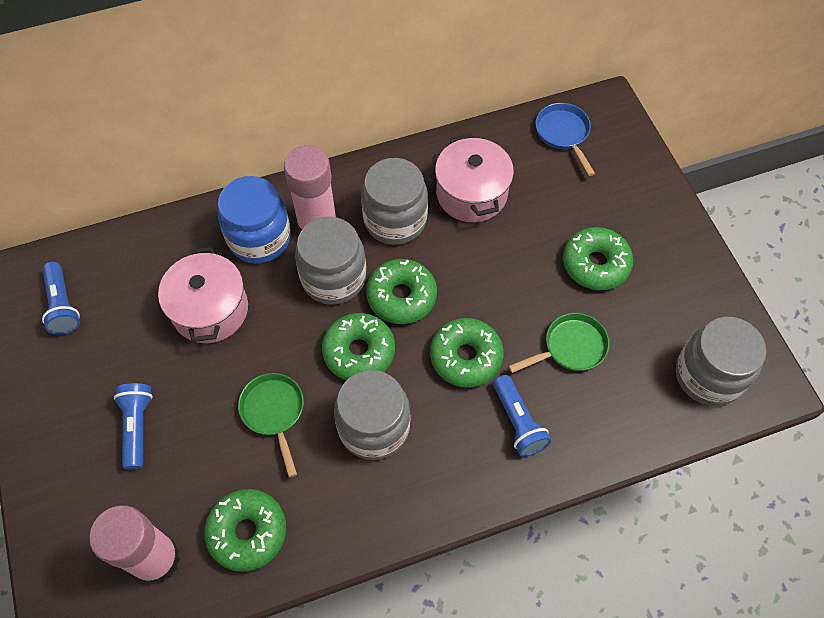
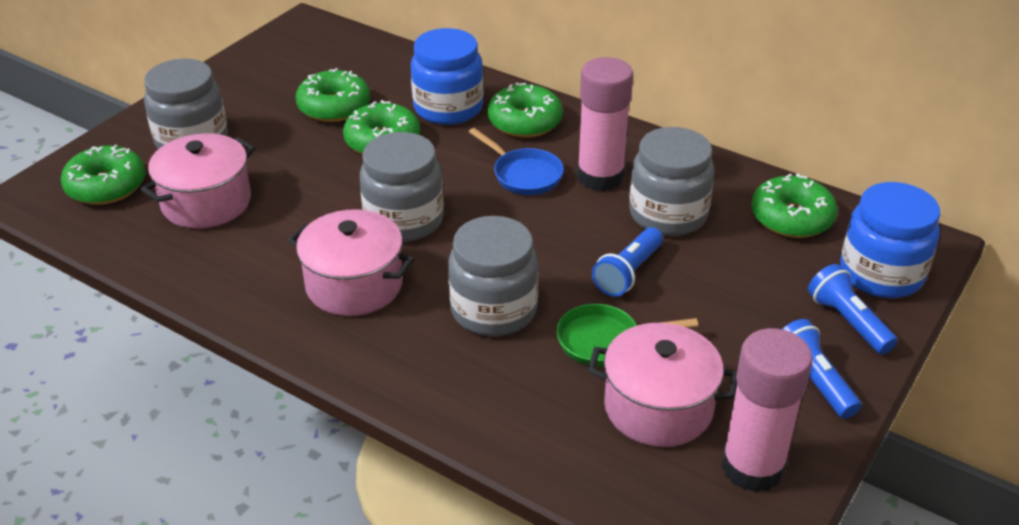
blue jar: [218,176,291,263] = 1 -> [411,28,483,125] [840,182,940,298] = 2
green pan: [238,373,304,477] [508,313,610,373] = 2 -> [556,304,698,367] = 1
pink pot: [158,247,248,343] [435,134,514,222] = 2 -> [141,133,255,229] [287,209,415,316] [588,323,737,447] = 3

